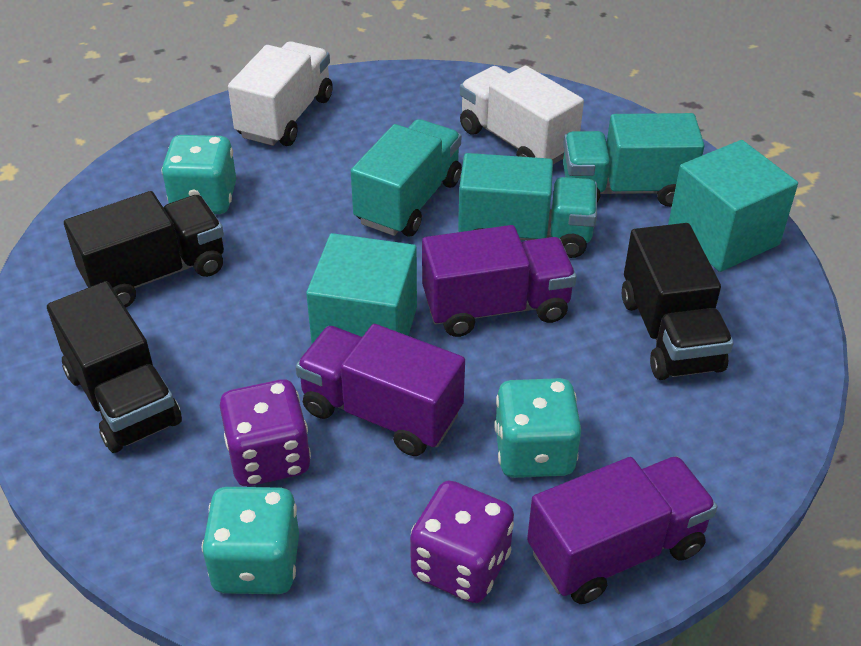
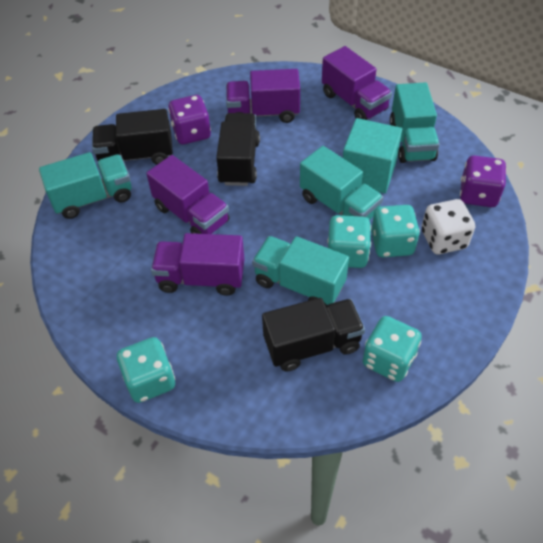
purple truck: [296,324,465,456] [422,225,577,337] [527,456,717,604] = 3 -> [146,155,229,234] [151,233,244,296] [226,69,300,123] [322,46,392,120] = 4
turquoise cube: [306,233,417,344] [668,140,798,272] = 2 -> [343,118,402,194] = 1
turquoise dice: [162,135,236,214] [202,487,299,594] [494,378,581,478] = 3 -> [117,337,175,403] [327,215,371,268] [363,316,422,382] [371,205,420,257] = 4
turquoise truck: [351,119,462,237] [458,153,597,258] [563,113,704,207] = 3 -> [39,152,132,219] [252,236,349,306] [300,146,383,220] [390,82,440,163] = 4
white dice: none = 0 -> [421,199,475,254] = 1
white truck: [228,41,333,146] [460,66,584,165] = 2 -> none = 0

